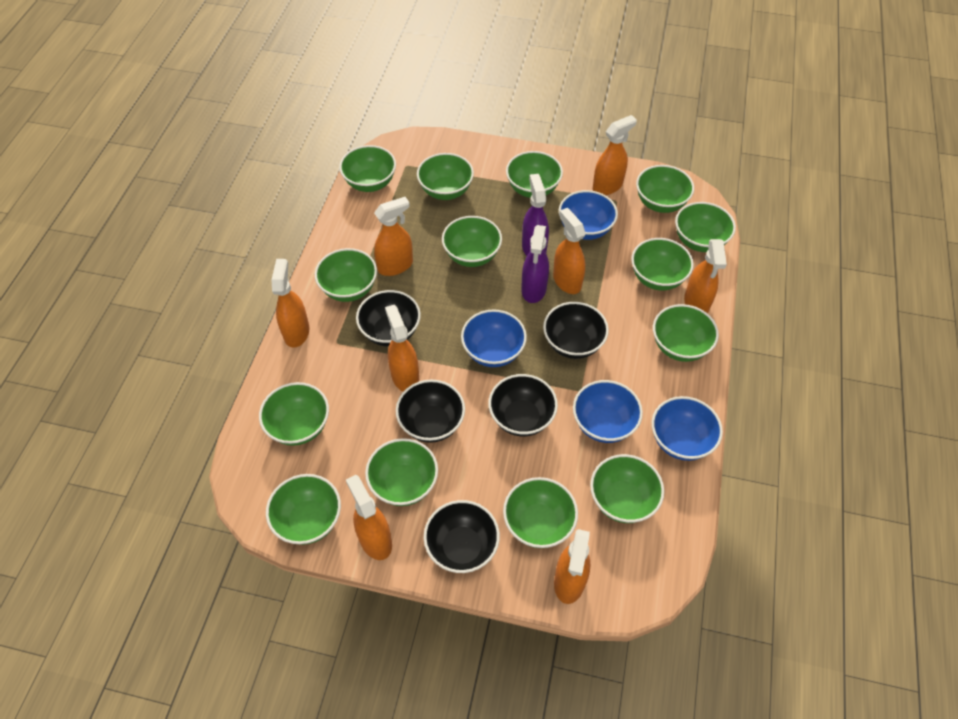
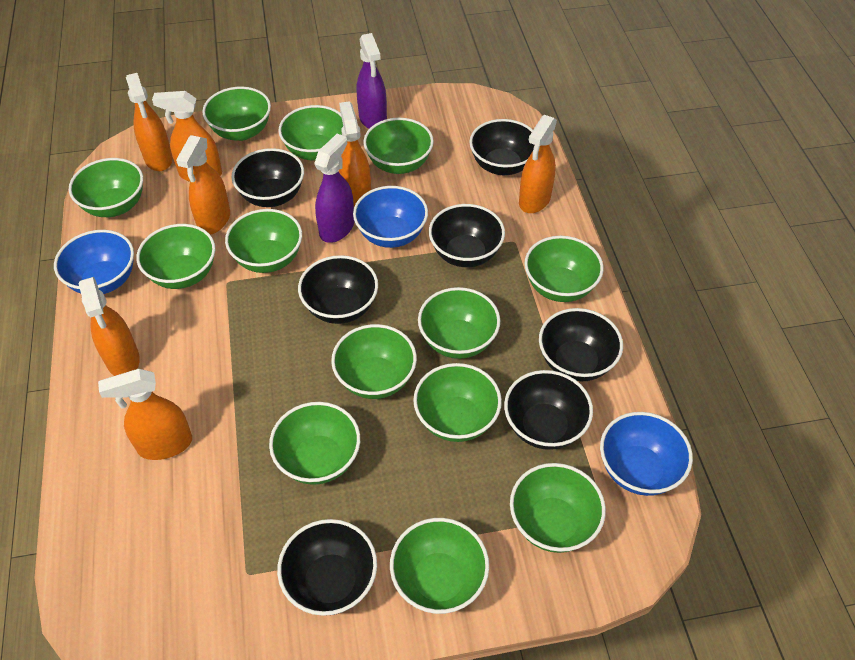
black bowl: [356,290,421,346] [396,380,465,443] [424,500,500,573] [489,374,558,436] [543,302,609,359] = 5 -> [231,148,304,207] [277,519,377,616] [298,255,378,324] [429,204,505,267] [469,119,534,175] [504,370,593,450] [539,308,623,382] = 7
blue bowl: [461,310,527,367] [559,190,618,240] [573,380,643,443] [652,396,723,461] = 4 -> [54,230,134,294] [353,186,428,248] [600,412,693,496] = 3
green bowl: [259,382,329,446] [266,474,341,545] [315,248,377,302] [339,145,396,192] [365,438,438,506] [417,153,474,200] [442,216,502,267] [503,477,578,548] [506,151,563,198] [590,454,664,523] [631,238,694,290] [636,165,694,213] [653,304,719,362] [675,202,736,252] = 14 -> [69,158,143,217] [136,224,215,289] [202,87,271,141] [225,209,302,273] [269,402,360,485] [279,105,343,160] [331,324,417,399] [363,118,434,174] [390,518,489,614] [413,363,502,442] [418,287,500,359] [510,463,606,553] [525,236,604,302] = 13
orange spray bottle: [272,259,309,348] [346,475,392,560] [374,197,413,276] [385,305,419,392] [553,208,586,294] [554,529,590,604] [593,115,637,195] [684,239,727,313] = 8 -> [79,277,140,376] [98,369,192,460] [126,73,173,171] [152,91,222,182] [176,135,230,234] [339,101,371,207] [519,115,557,213] = 7

